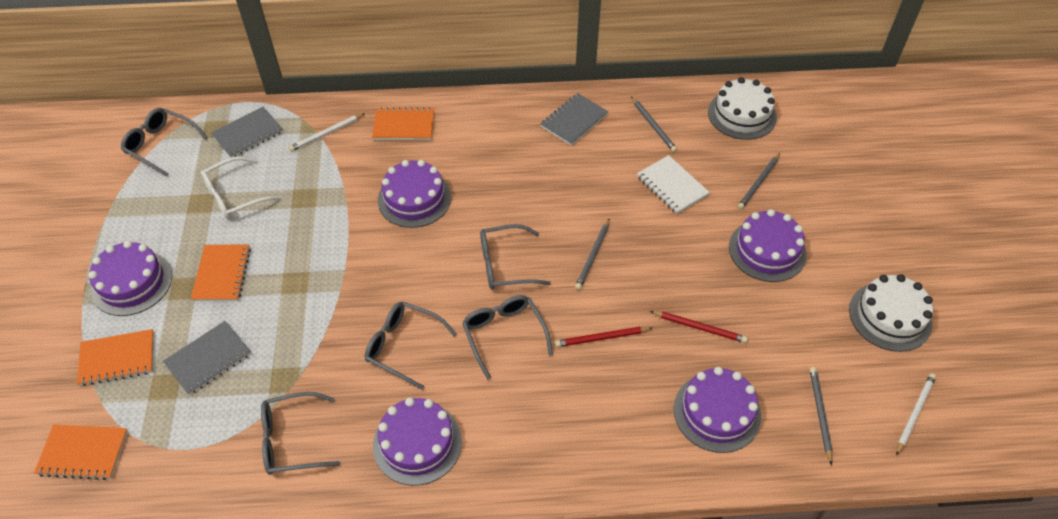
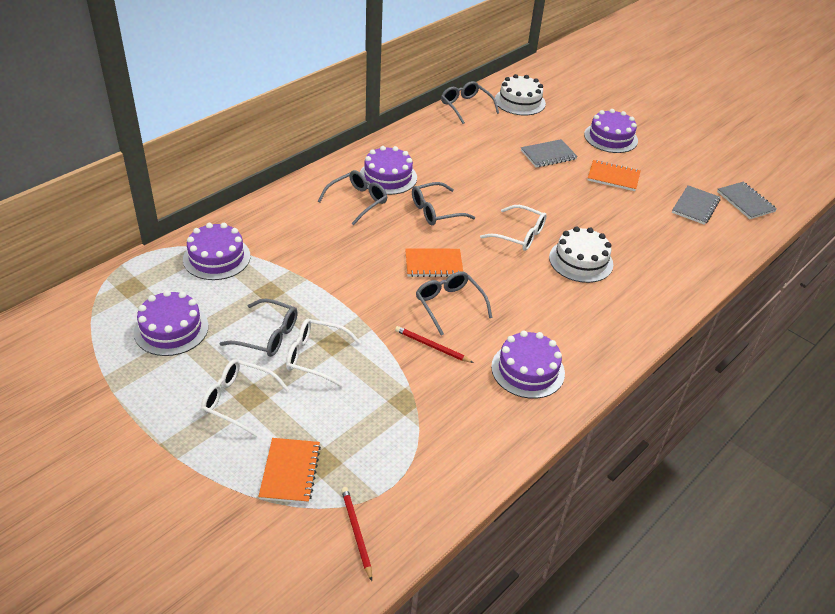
grey pencil: [575,218,610,290] [631,97,677,152] [738,153,780,209] [810,367,833,465] = 4 -> none = 0
orange notebook: [34,425,128,480] [77,329,154,386] [191,245,251,301] [372,107,434,140] = 4 -> [258,438,321,503] [405,248,463,277] [588,160,640,191] = 3
white glasses: [200,156,282,219] = 1 -> [201,359,289,437] [286,319,361,387] [480,205,547,251] = 3
white notebook: [637,155,710,214] = 1 -> none = 0
white pencil: [289,113,365,151] [896,373,936,456] = 2 -> none = 0

